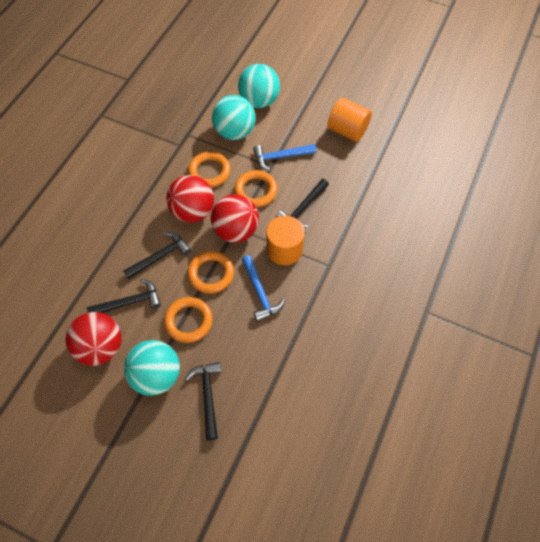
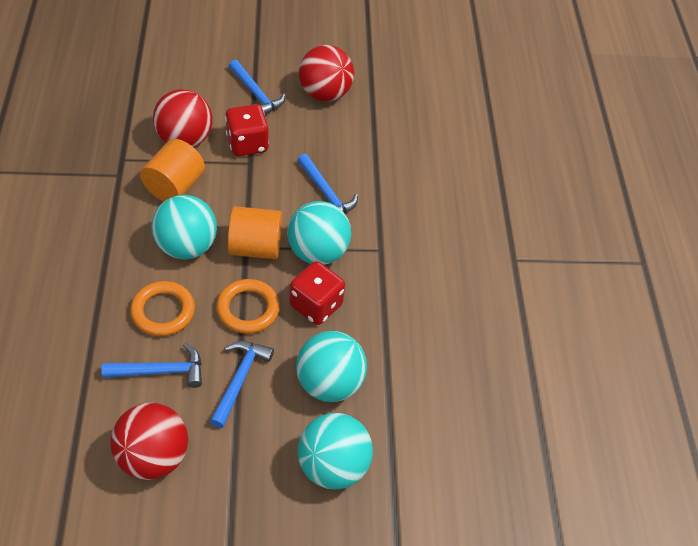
black hammer: [87,279,161,313] [123,232,191,279] [185,362,221,440] [276,179,329,228] = 4 -> none = 0
blue hammer: [242,255,285,322] [253,144,316,171] = 2 -> [101,343,202,388] [210,341,274,428] [229,60,285,115] [297,154,358,214] = 4
orange ring: [164,297,213,343] [187,251,234,294] [188,152,231,188] [234,170,278,208] = 4 -> [130,281,195,336] [216,279,280,334] = 2
red dice: none = 0 -> [225,104,269,156] [289,261,345,325] = 2
turquoise ball: [124,340,180,396] [212,95,256,140] [238,64,280,108] = 3 -> [151,195,217,259] [287,201,351,265] [296,331,367,402] [298,413,373,489] = 4

